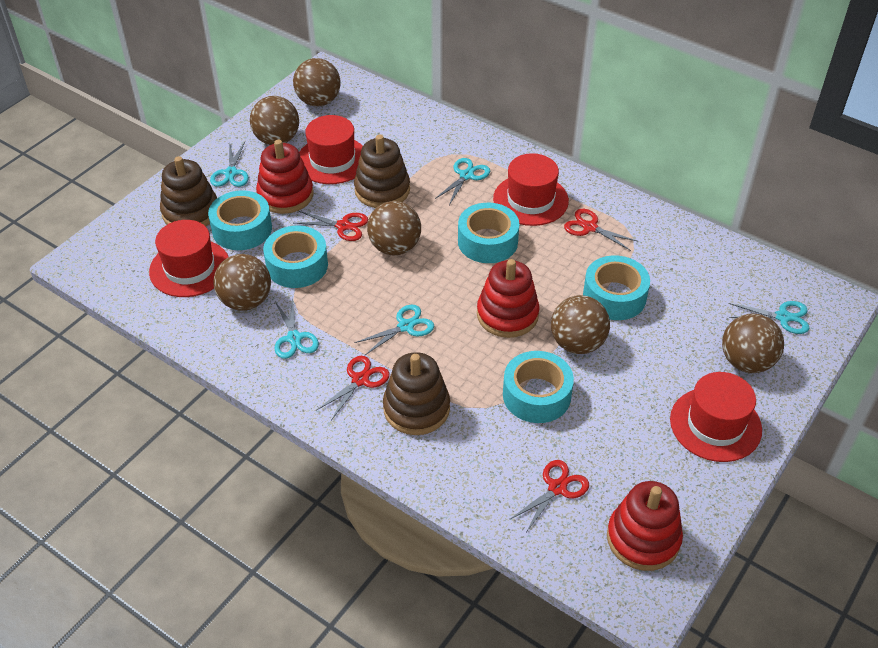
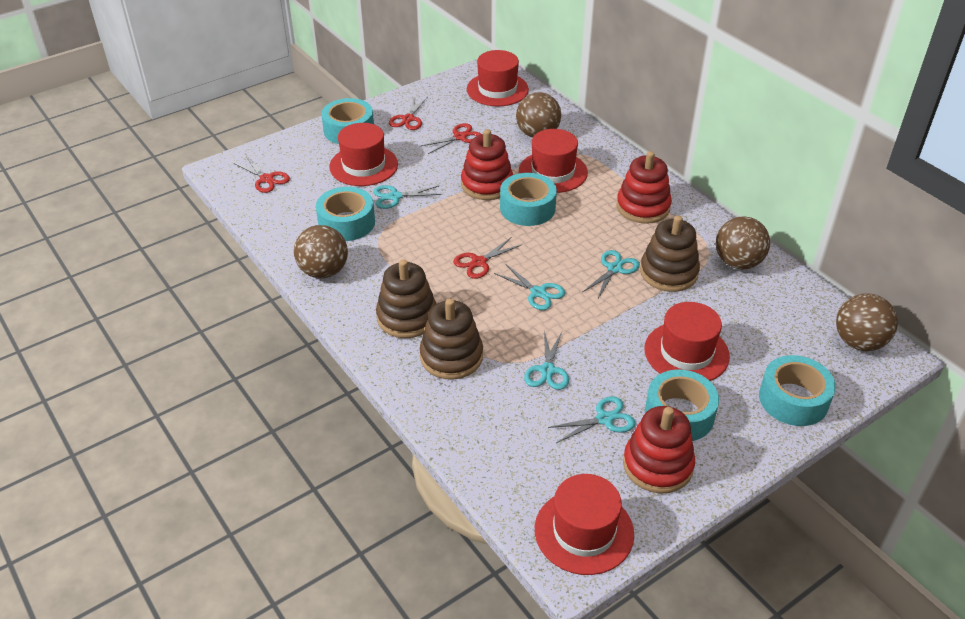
brown ball: [213,254,271,311] [250,96,299,145] [293,58,341,106] [367,201,421,255] [551,295,610,354] [722,314,784,373] = 6 -> [294,225,348,278] [516,92,561,138] [716,216,770,269] [836,293,898,351] = 4
red hat: [149,220,229,297] [299,115,363,184] [493,153,569,226] [670,372,762,462] = 4 -> [329,123,398,186] [467,50,529,106] [519,129,588,193] [535,474,634,575] [644,302,730,381] = 5

